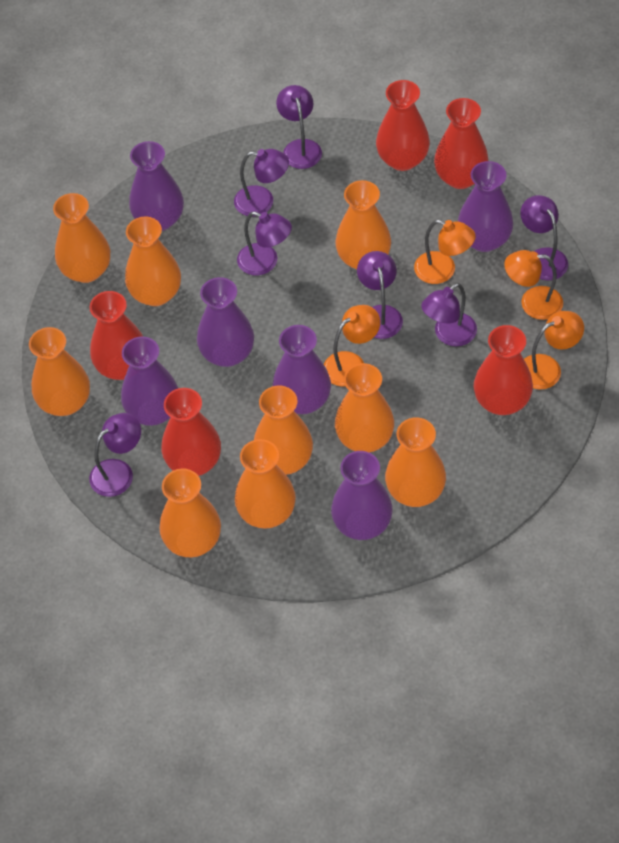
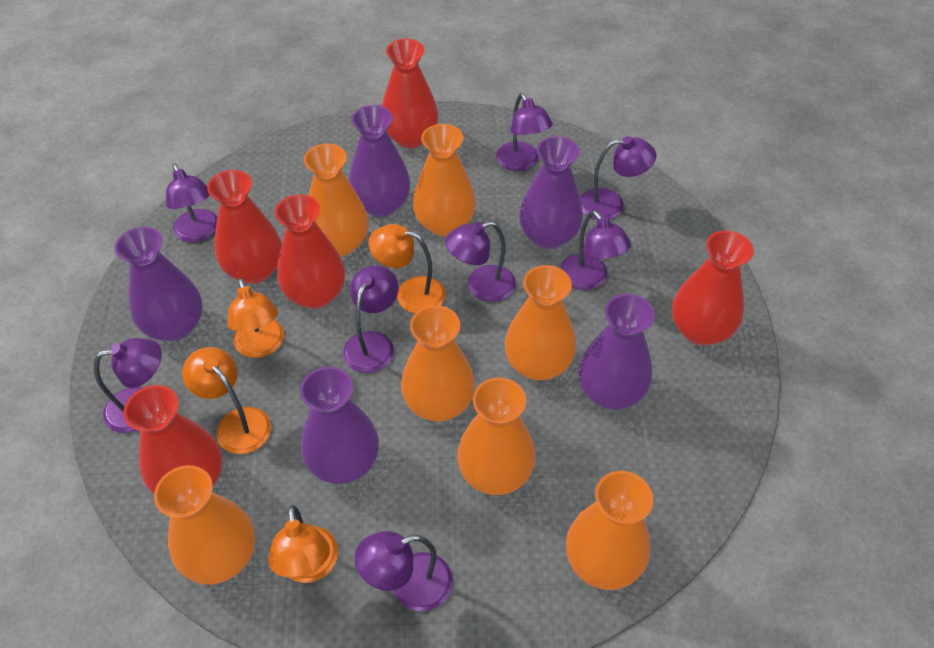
orange vase: [29,327,90,416] [53,193,110,283] [125,217,181,306] [160,468,221,557] [235,439,296,529] [254,386,313,475] [335,363,394,453] [336,180,391,269] [385,417,446,507] = 9 -> [154,465,255,585] [304,144,369,257] [401,305,475,422] [413,124,476,237] [457,377,535,495] [505,265,576,380] [566,471,653,590] = 7
purple lamp: [89,413,141,497] [234,149,289,217] [237,212,292,275] [276,85,322,169] [357,251,403,339] [421,283,477,346] [520,195,568,280] = 7 -> [94,338,162,433] [166,163,218,243] [343,265,398,373] [355,531,453,611] [445,221,516,302] [496,93,553,171] [560,211,631,290] [580,136,656,220] = 8
purple vase: [121,336,178,426] [129,141,184,231] [197,277,254,367] [272,325,331,414] [331,451,393,540] [458,161,513,252] = 6 -> [114,227,203,342] [300,367,379,484] [349,105,410,217] [519,136,583,249] [578,294,655,410] = 5

